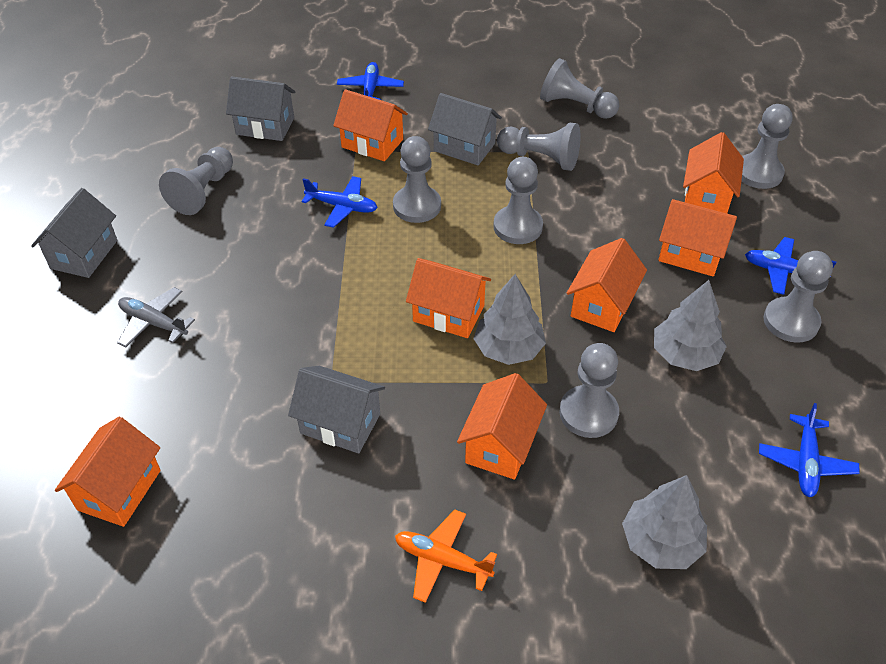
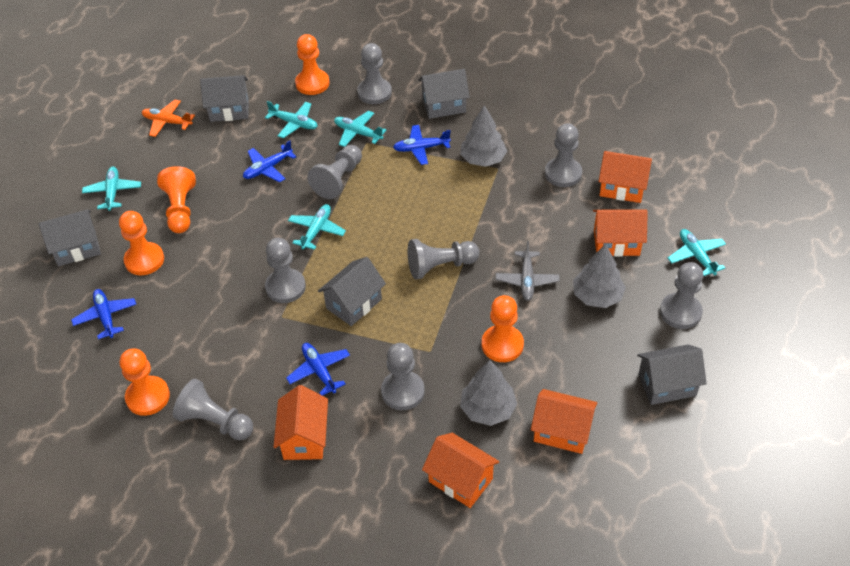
grey house: [31,188,117,278] [226,77,296,141] [288,366,385,453] [428,93,502,165] = 4 -> [39,210,101,266] [200,75,249,122] [318,257,386,326] [418,69,470,119] [637,344,707,405] = 5
orange house: [55,417,161,527] [333,89,408,161] [406,258,491,338] [457,373,547,480] [567,238,647,332] [658,199,737,277] [683,132,744,213] = 7 -> [274,385,328,460] [422,433,499,508] [531,389,597,454] [593,209,648,257] [599,151,652,203] = 5
orange pawn: none = 0 -> [119,211,164,275] [120,348,170,416] [157,166,196,233] [295,34,330,95] [482,295,524,362] = 5
turquoise plane: none = 0 -> [82,167,141,211] [265,101,318,138] [288,204,346,250] [334,111,387,147] [668,229,726,276] = 5

